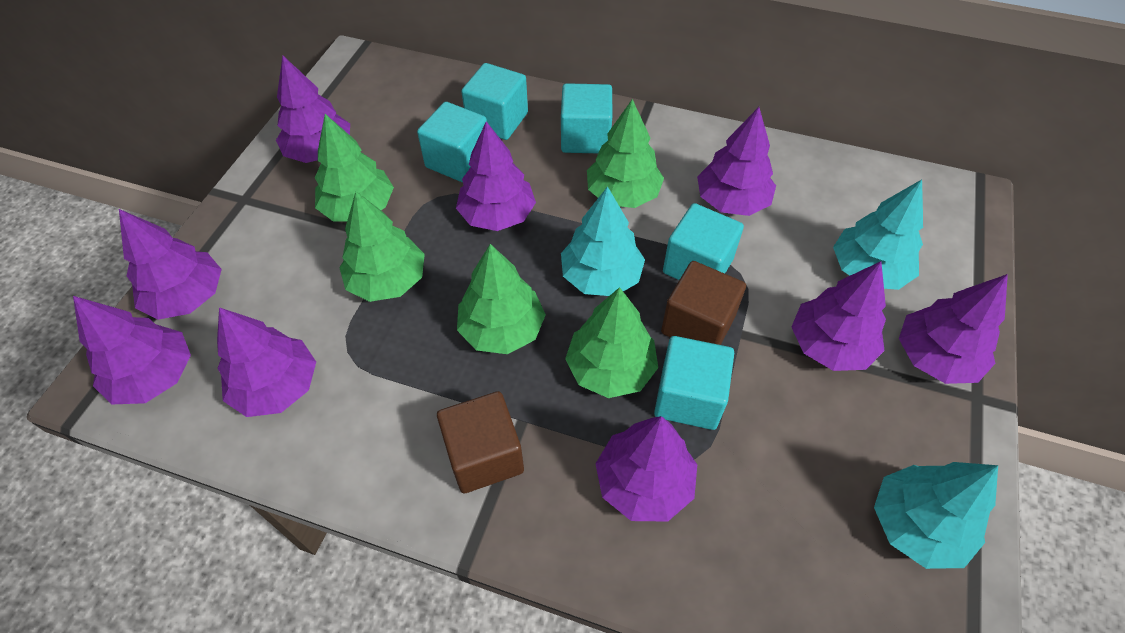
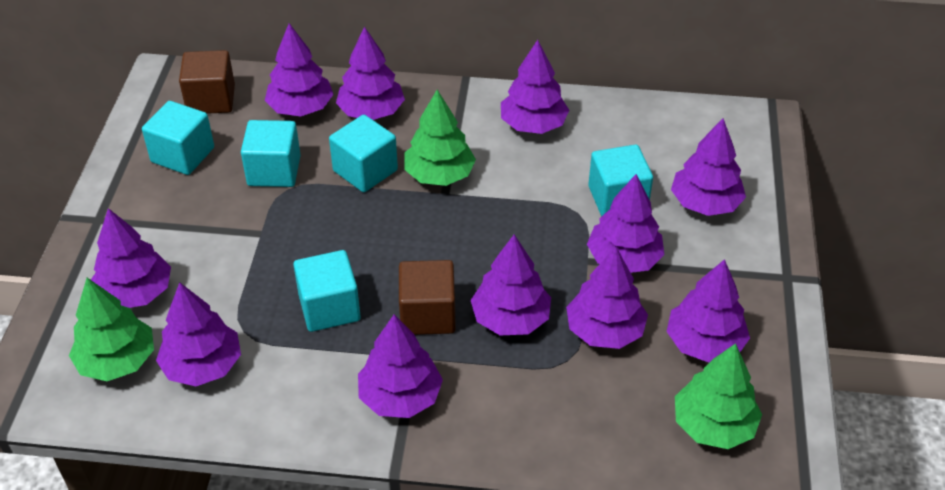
green tree: [315,114,394,222] [339,191,425,302] [457,244,546,354] [565,287,658,398] [587,99,664,208] = 5 -> [69,278,154,381] [404,90,476,186] [675,343,762,449] = 3
purple tree: [73,296,191,404] [119,209,222,320] [217,307,316,417] [276,56,350,163] [456,121,536,231] [595,416,697,522] [697,107,776,216] [792,261,886,371] [899,274,1008,384] = 9 -> [91,208,171,308] [156,282,241,386] [265,23,334,117] [336,26,405,120] [358,314,443,418] [471,235,551,335] [501,40,569,134] [566,247,648,349] [587,174,665,273] [666,259,750,363] [671,118,746,216] = 11
turquoise tree: [561,186,645,296] [833,180,923,290] [874,462,998,569] = 3 -> none = 0

